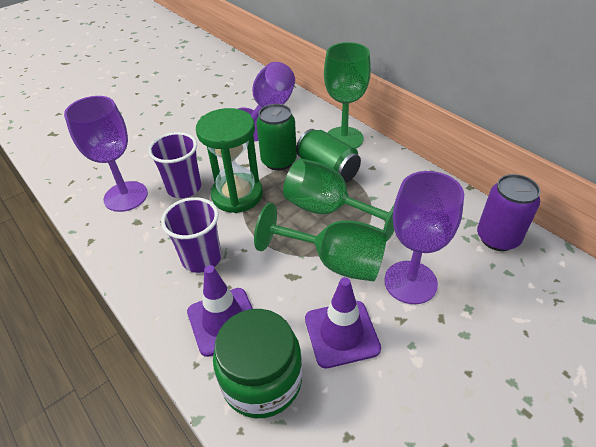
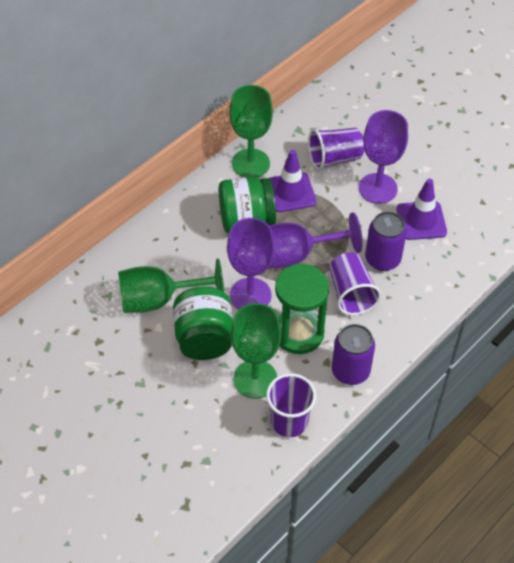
green can: [256,104,297,171] [296,129,361,183] = 2 -> none = 0
green jar: [213,309,302,418] = 1 -> [173,286,233,360] [219,177,276,234] = 2
purple can: [477,174,541,251] = 1 -> [332,324,375,385] [365,211,407,271] = 2
purple cup: [148,132,201,198] [161,197,222,273] = 2 -> [266,373,316,437] [308,128,365,170] [329,253,381,315] = 3

